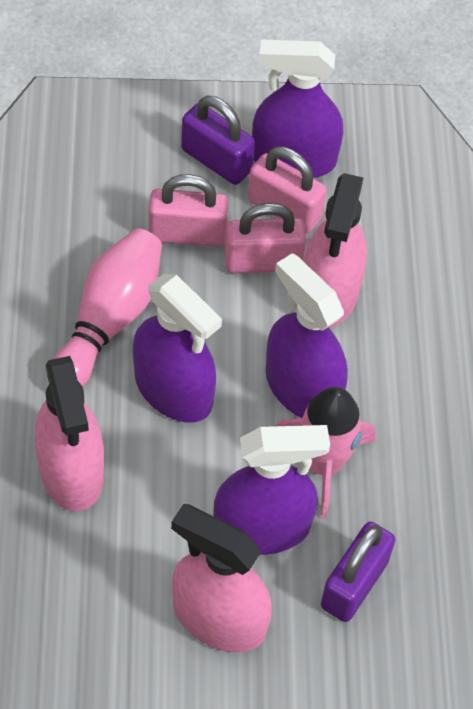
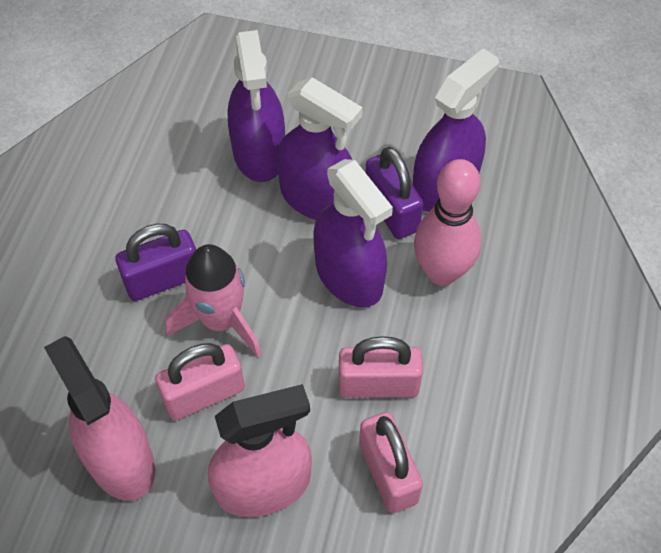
pink spray bottle: [35,356,104,512] [171,504,272,653] [303,173,367,327] = 3 -> [44,336,155,501] [208,384,312,517] = 2

